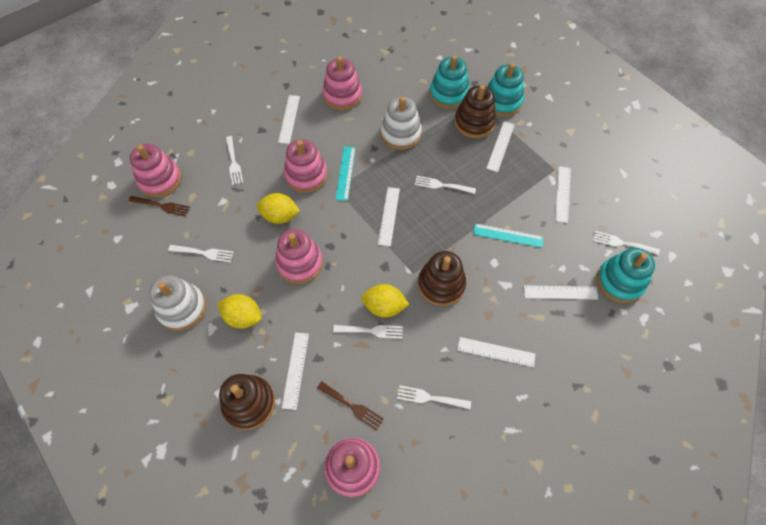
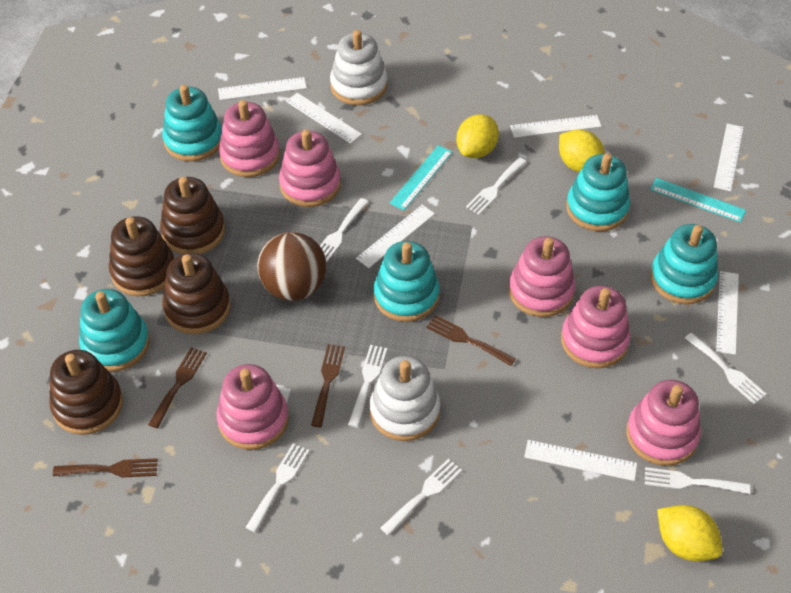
brown ball: none = 0 -> [257,232,326,301] = 1
brown fork: [128,196,190,217] [317,381,384,431] = 2 -> [53,458,158,478] [148,347,207,428] [311,344,345,427] [426,315,516,366] = 4
brown stacking toy: [219,374,275,430] [418,251,466,306] [454,85,496,138] = 3 -> [49,350,123,435] [109,216,174,296] [160,177,225,254] [162,253,230,334] = 4
pink stacking toy: [130,144,181,197] [275,229,323,284] [284,139,328,193] [322,57,362,110] [324,438,380,498] = 5 -> [216,364,289,450] [219,100,280,177] [279,129,341,207] [509,236,575,317] [561,286,630,368] [626,380,701,466] = 6
turquoise stacking toy: [430,55,470,109] [487,63,524,117] [597,248,655,303] = 3 -> [79,289,150,372] [162,85,222,162] [373,241,440,322] [566,153,630,231] [650,224,718,304] = 5
white fork: [168,245,234,262] [226,136,243,185] [333,325,403,339] [397,385,471,409] [415,176,476,194] [593,231,660,255] = 6 -> [245,443,309,532] [320,198,368,263] [348,345,387,428] [380,459,462,536] [466,157,526,215] [645,467,750,494] [685,333,766,404] = 7

